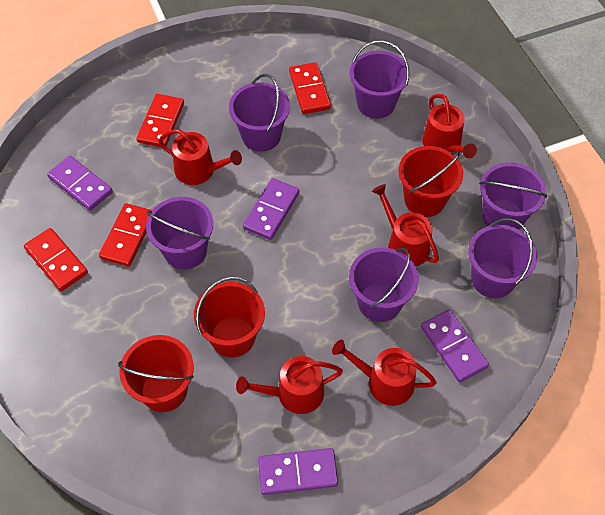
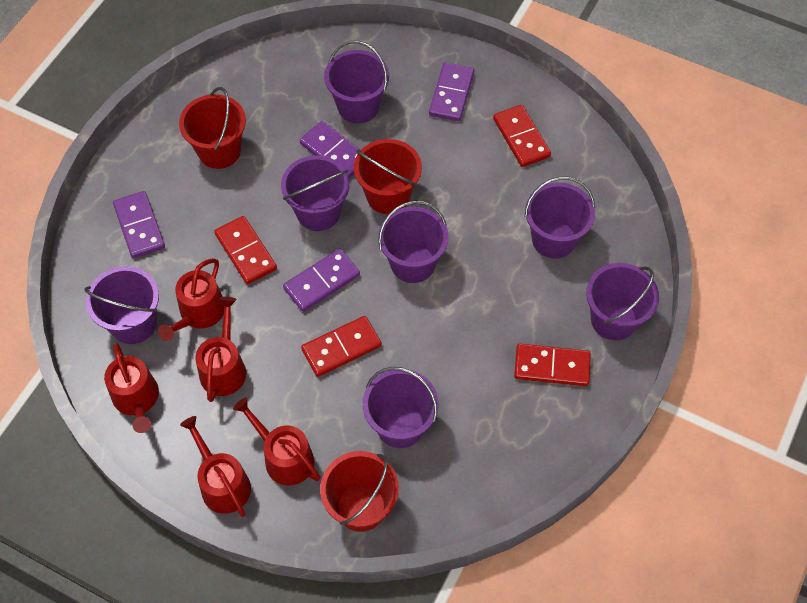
purple bucket: [146,197,213,270] [229,74,290,152] [349,247,419,322] [350,40,410,119] [468,218,538,298] [479,162,547,229] = 6 -> [84,266,159,344] [281,156,350,231] [324,41,389,123] [363,367,438,448] [378,201,449,283] [525,177,595,259] [586,263,659,340] = 7

